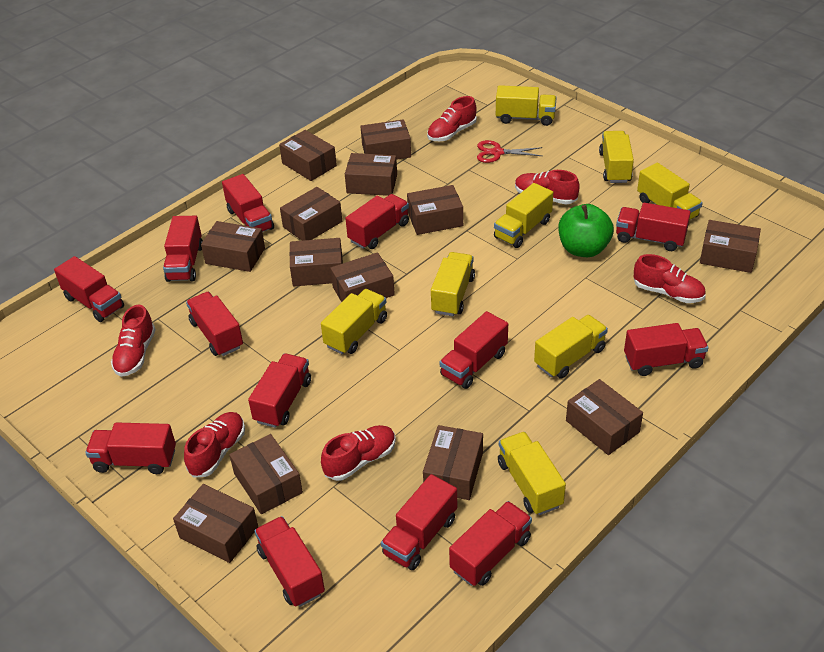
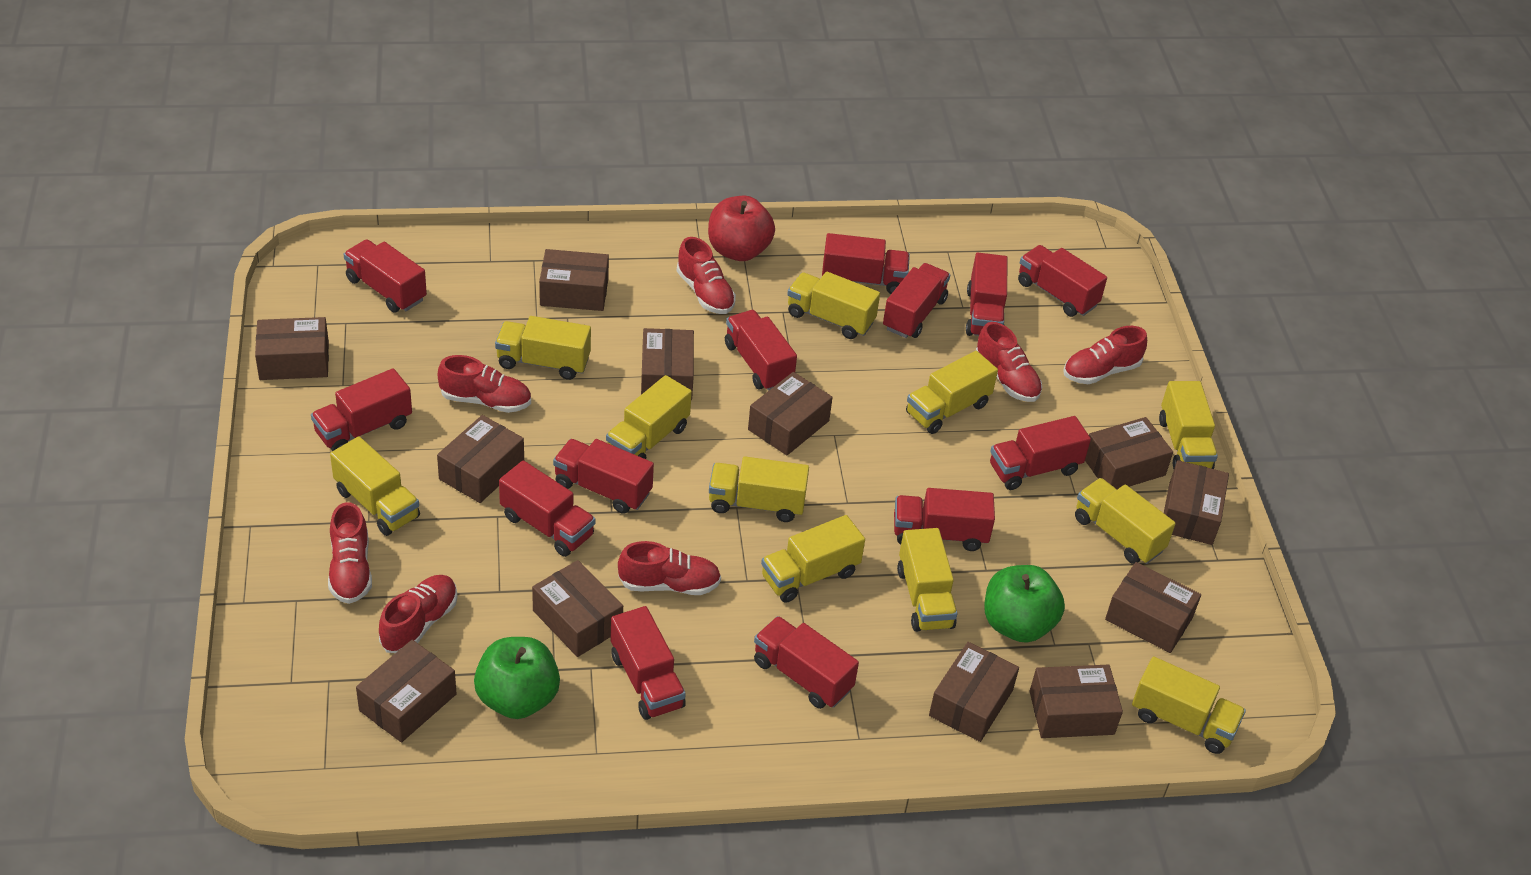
brown box: [173,484,258,563] [201,221,265,272] [229,434,303,514] [279,130,337,181] [280,187,342,241] [290,238,343,286] [330,252,395,302] [345,153,397,196] [360,119,411,160] [407,185,463,235] [423,425,483,500] [566,379,643,455] [700,220,761,273] = 13 -> [255,317,329,380] [356,640,457,742] [437,415,524,503] [532,560,623,657] [539,249,609,311] [641,328,694,400] [748,372,833,455] [929,642,1019,742] [1030,664,1123,738] [1085,417,1173,489] [1105,562,1201,653] [1164,460,1229,545] = 12
green apple: [559,204,614,257] = 1 -> [474,637,560,719] [984,565,1065,643] = 2
red apple: none = 0 -> [708,196,775,261] = 1
red scissors: [477,140,542,163] = 1 -> none = 0
red shoe: [111,305,156,377] [184,412,245,478] [321,425,396,481] [427,96,477,141] [515,170,580,204] [634,254,706,303] = 6 -> [328,502,372,604] [379,575,457,653] [438,355,531,413] [618,541,721,595] [677,237,736,314] [976,322,1042,402] [1063,326,1147,384] = 7
yellow truck: [321,289,387,354] [431,252,475,316] [494,183,553,248] [496,85,557,126] [498,432,566,515] [534,315,608,379] [599,131,634,183] [637,163,703,220] = 8 -> [330,436,420,536] [495,316,591,380] [606,375,692,459] [709,457,809,522] [761,515,865,603] [787,271,880,339] [897,528,958,632] [906,351,998,434] [1075,478,1176,564] [1132,657,1246,754] [1159,381,1218,469] = 11

